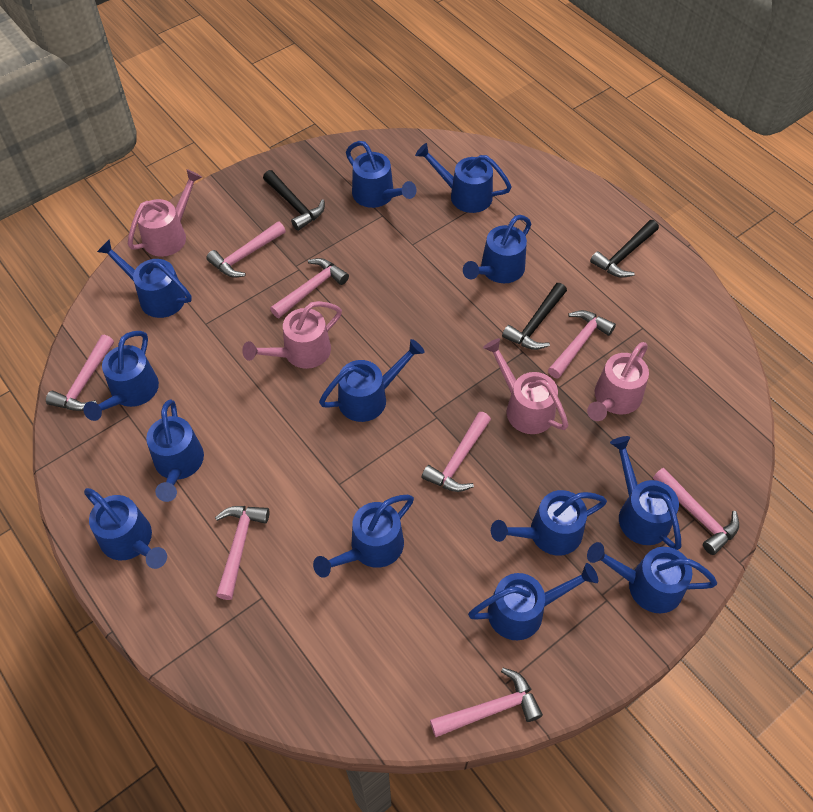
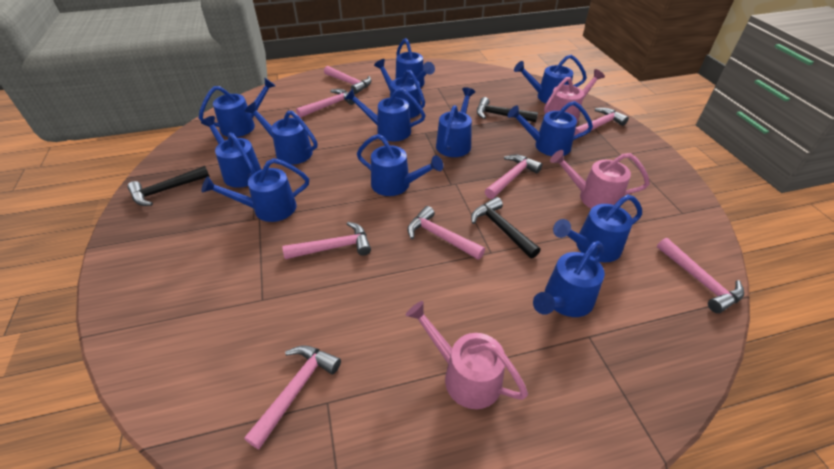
pink watering can: [128,169,202,257] [242,301,342,369] [483,338,568,434] [587,342,649,421] = 4 -> [406,301,528,409] [544,69,605,123] [550,150,650,208] = 3

